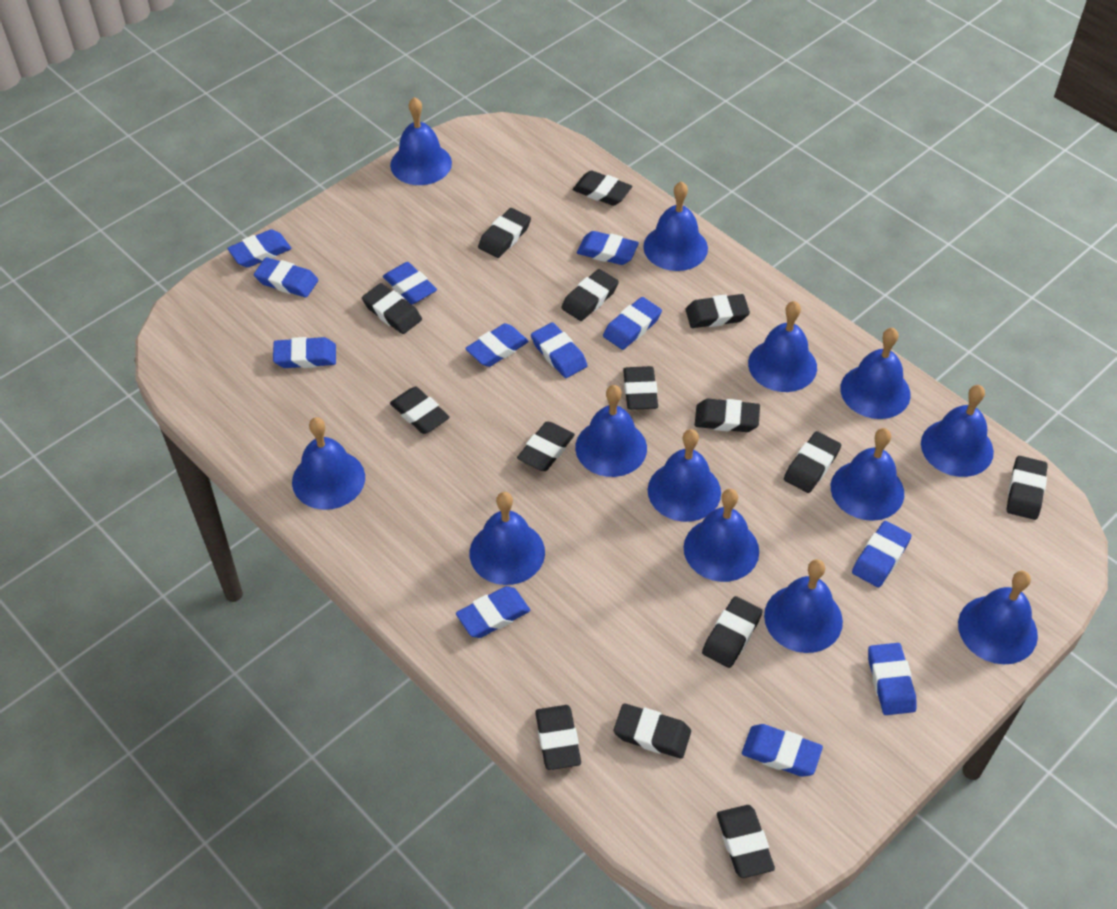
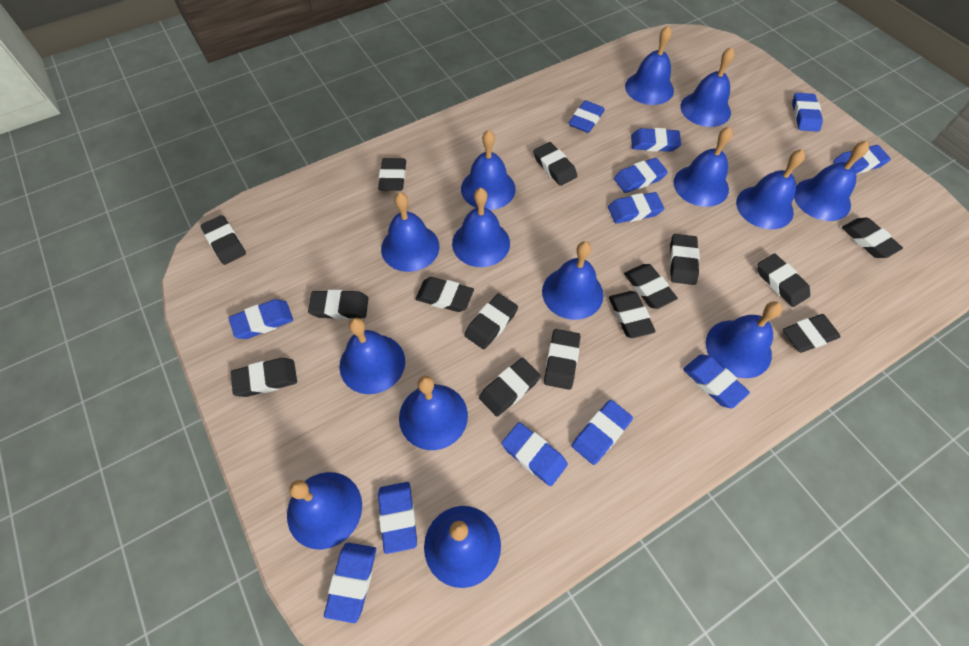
blue bell: [292,417,365,510] [390,97,452,185] [470,492,545,585] [575,385,647,477] [643,181,708,271] [648,429,721,522] [684,489,759,582] [748,301,817,392] [764,559,843,653] [831,428,904,521] [840,328,911,419] [921,385,994,477] [958,571,1038,664] = 13 -> [287,472,362,550] [339,318,405,394] [381,193,440,272] [399,376,468,450] [424,506,501,588] [452,188,510,267] [461,130,516,210] [542,241,603,320] [625,25,674,105] [673,127,733,207] [680,47,735,127] [706,301,782,378] [736,149,805,229] [794,141,869,221] = 14

